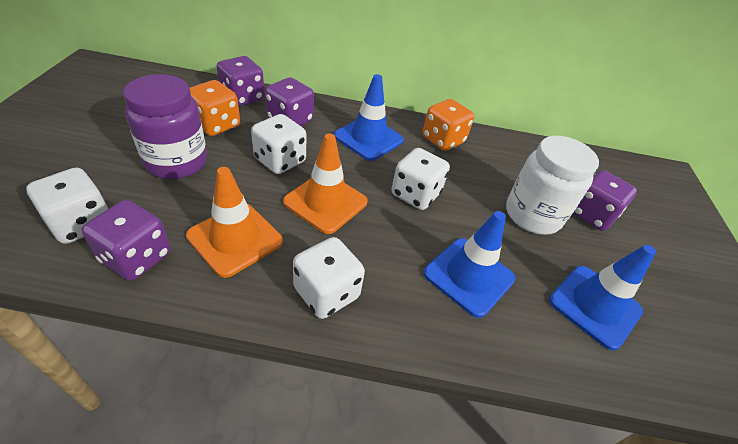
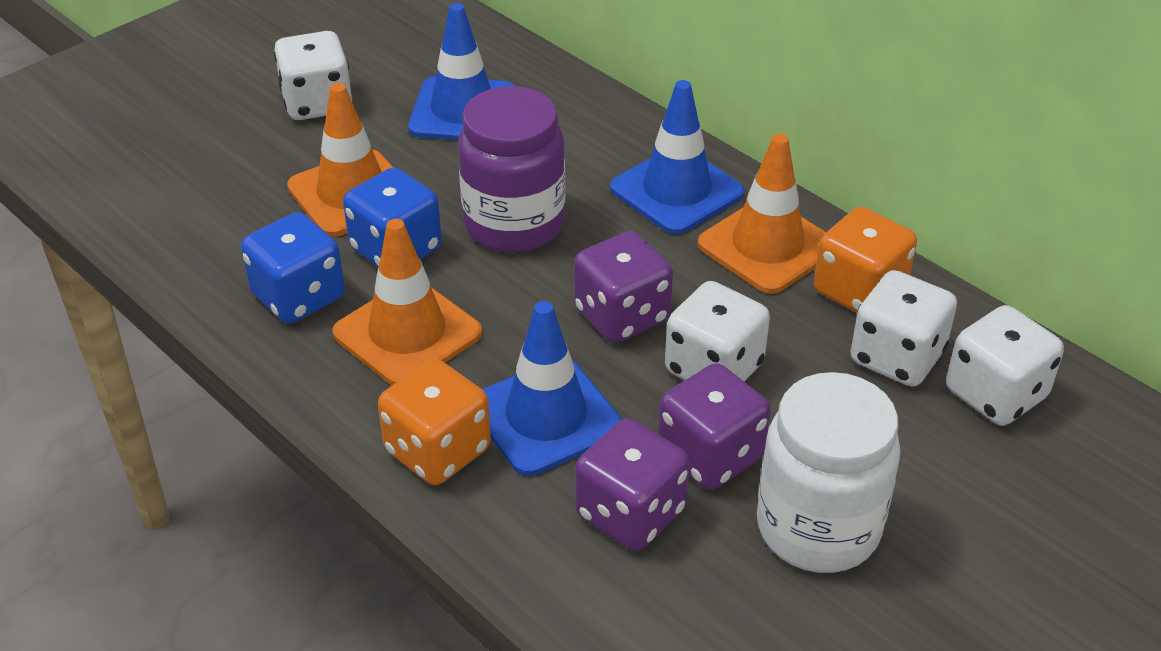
blue dice: none = 0 -> [241,212,345,324] [343,167,442,267] = 2
orange traffic cone: [186,167,283,278] [283,133,368,234] = 2 -> [287,83,393,237] [333,219,482,385] [698,134,826,294] = 3
purple dice: [82,200,171,281] [217,56,265,106] [265,77,314,126] [573,170,637,231] = 4 -> [574,231,673,343] [575,418,690,551] [658,363,771,490] = 3

